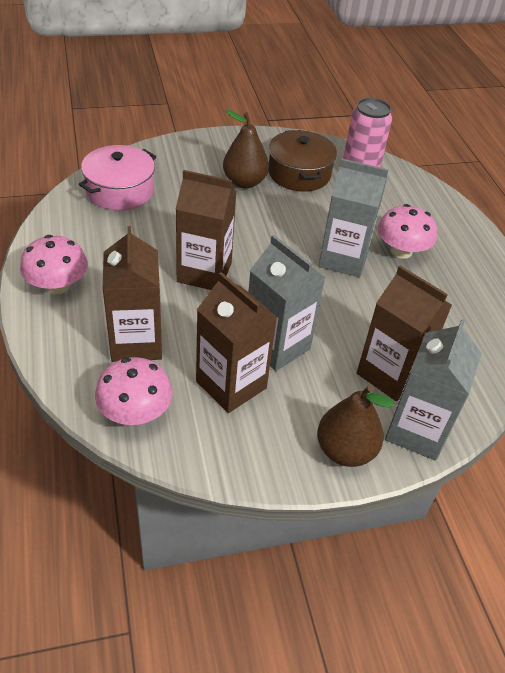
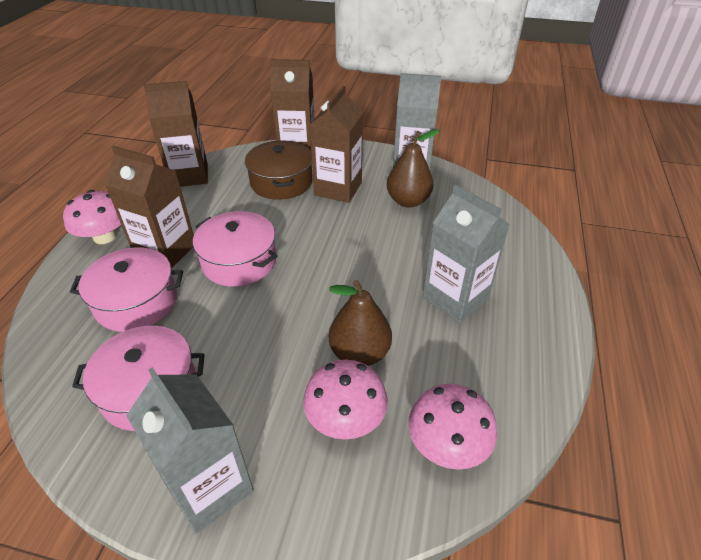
pink can: [343,98,392,168] = 1 -> none = 0
pink pot: [79,145,156,211] = 1 -> [70,247,183,332] [72,326,205,431] [193,211,277,287] = 3

